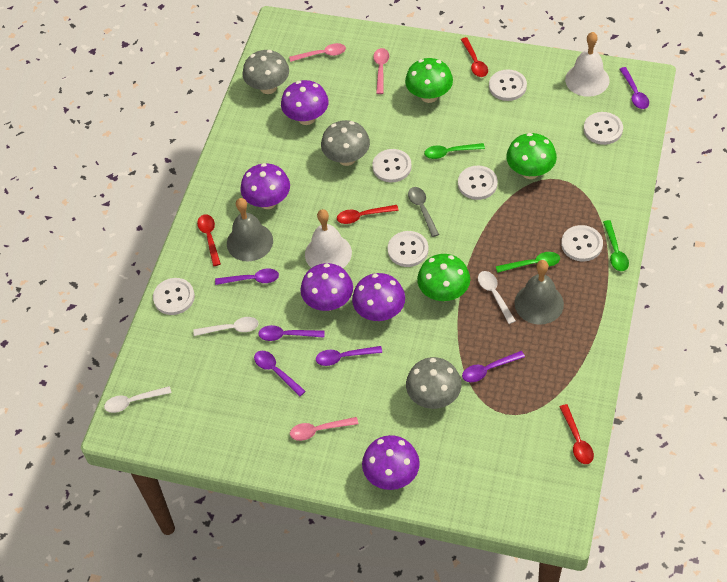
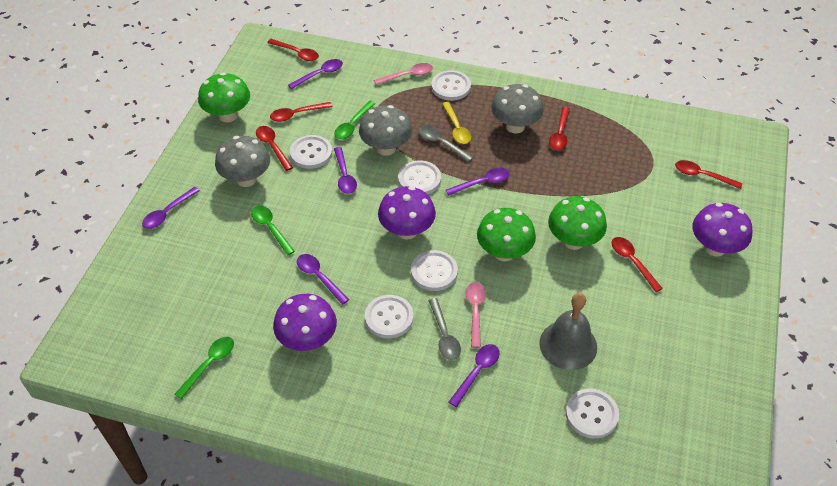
grey bell: [227,198,273,261] [514,260,564,325] = 2 -> [539,293,597,370] = 1
grey spoon: [408,187,439,237] = 1 -> [418,126,473,162] [428,298,461,360] = 2
pink spoon: [289,43,346,62] [290,417,358,441] [373,48,389,94] = 3 -> [374,63,433,85] [465,282,486,348] = 2
purple mushroom: [240,163,290,209] [281,80,329,125] [300,263,353,311] [352,273,405,321] [362,435,420,490] = 5 -> [273,294,337,351] [378,186,436,240] [692,203,753,257] = 3
red spoon: [197,214,221,266] [337,205,399,224] [461,37,488,77] [560,404,594,464] = 4 -> [256,126,293,171] [267,39,319,61] [270,102,332,122] [549,107,570,150] [612,237,663,292] [675,160,742,189] = 6
white bell: [305,209,352,268] [565,32,609,97] = 2 -> none = 0
white button: [153,278,195,315] [372,149,412,182] [388,231,429,267] [458,166,498,200] [489,69,527,101] [561,225,603,262] [584,112,623,145] = 7 -> [290,135,332,169] [365,295,413,338] [398,160,441,194] [411,250,458,291] [431,70,471,101] [566,389,619,439] = 6
white spoon: [104,386,171,413] [193,317,259,336] [478,271,516,324] = 3 -> none = 0
yellow spoon: none = 0 -> [442,102,471,144] = 1

